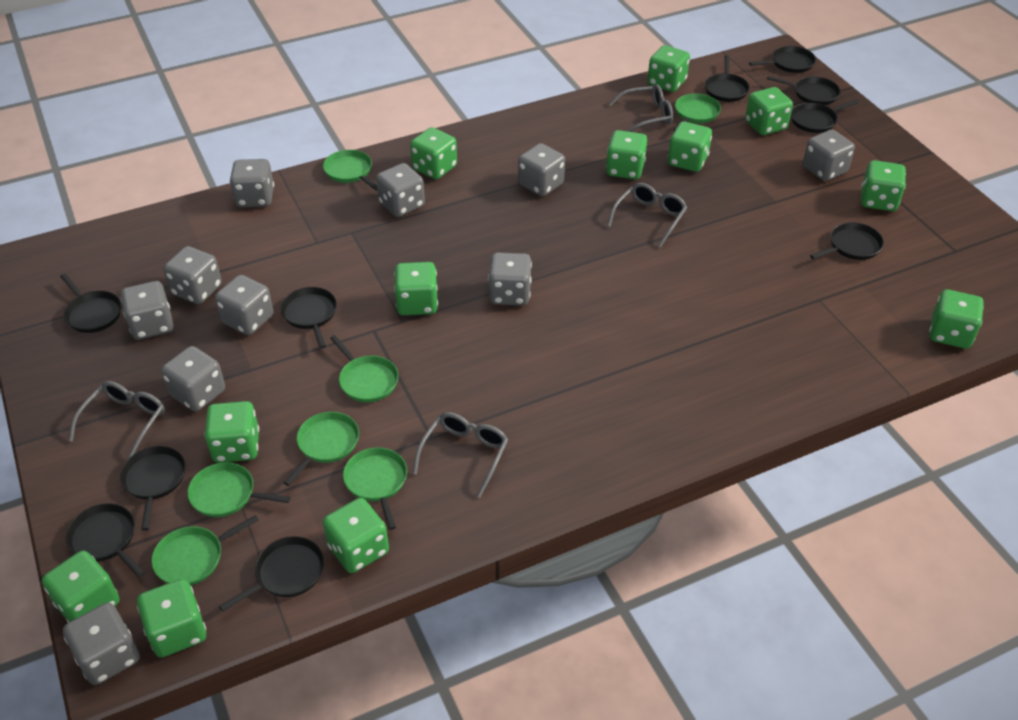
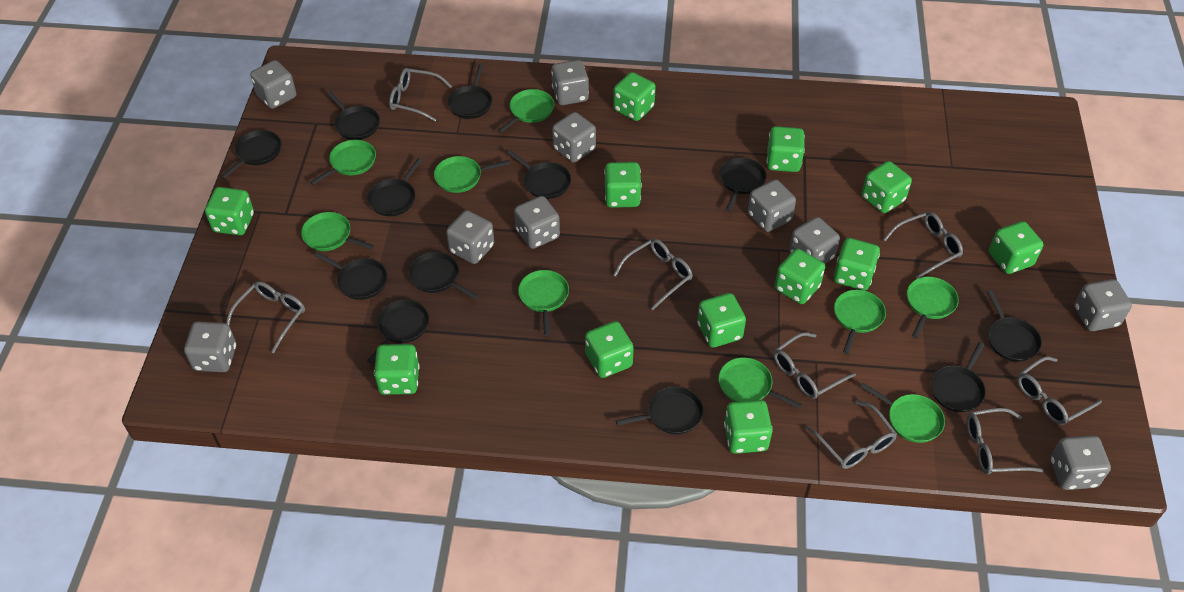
black pan: [60,274,121,333] [66,503,145,577] [120,446,185,531] [219,536,324,612] [280,287,337,348] [705,55,750,102] [749,46,816,73] [767,76,841,105] [791,99,859,133] [810,222,884,260] = 10 -> [221,130,281,179] [314,252,387,300] [327,91,380,140] [367,158,422,216] [367,300,429,363] [409,252,478,299] [448,64,492,119] [507,150,571,199] [616,386,703,434] [719,157,767,211] [931,342,986,412] [987,290,1042,362] = 12
green pan: [151,515,259,585] [188,462,291,517] [283,412,359,486] [323,150,377,191] [330,335,398,402] [343,447,407,530] [673,93,721,131] = 7 -> [301,212,374,251] [310,140,376,185] [434,156,510,193] [498,89,554,133] [518,270,569,336] [719,357,802,409] [834,290,886,354] [861,383,945,443] [907,277,959,338] = 9
grey glasses: [69,381,165,461] [413,412,508,497] [607,183,687,247] [609,84,673,132] = 4 -> [226,281,305,353] [389,68,452,122] [614,239,693,310] [774,332,856,399] [806,400,897,469] [883,212,963,279] [966,408,1043,474] [1017,356,1102,425] = 8

